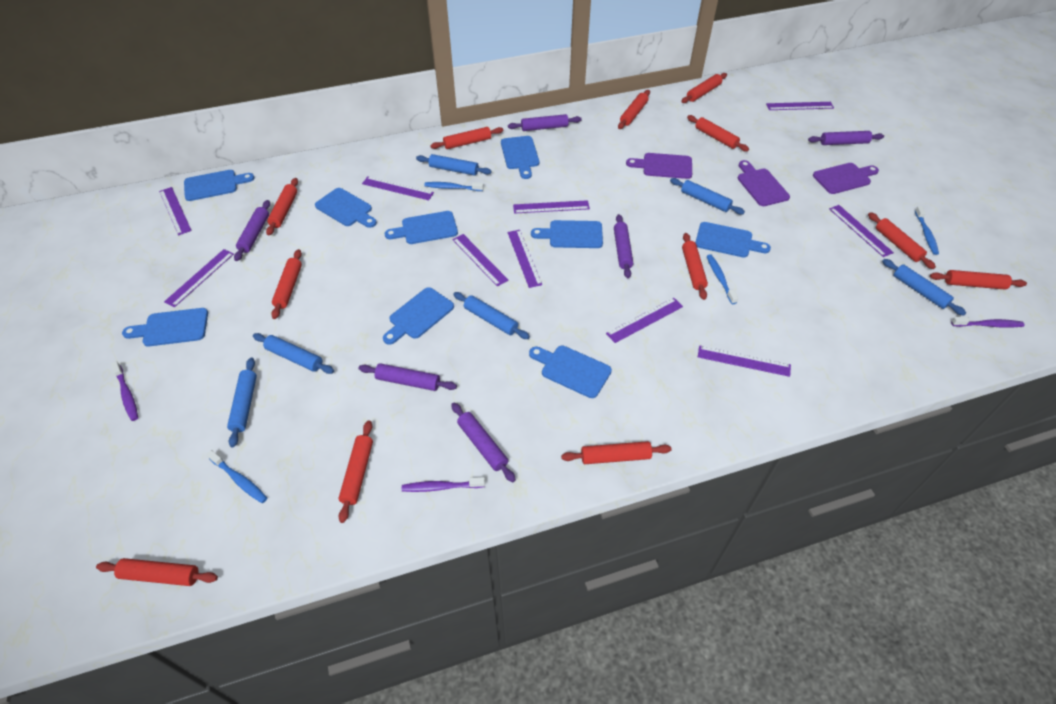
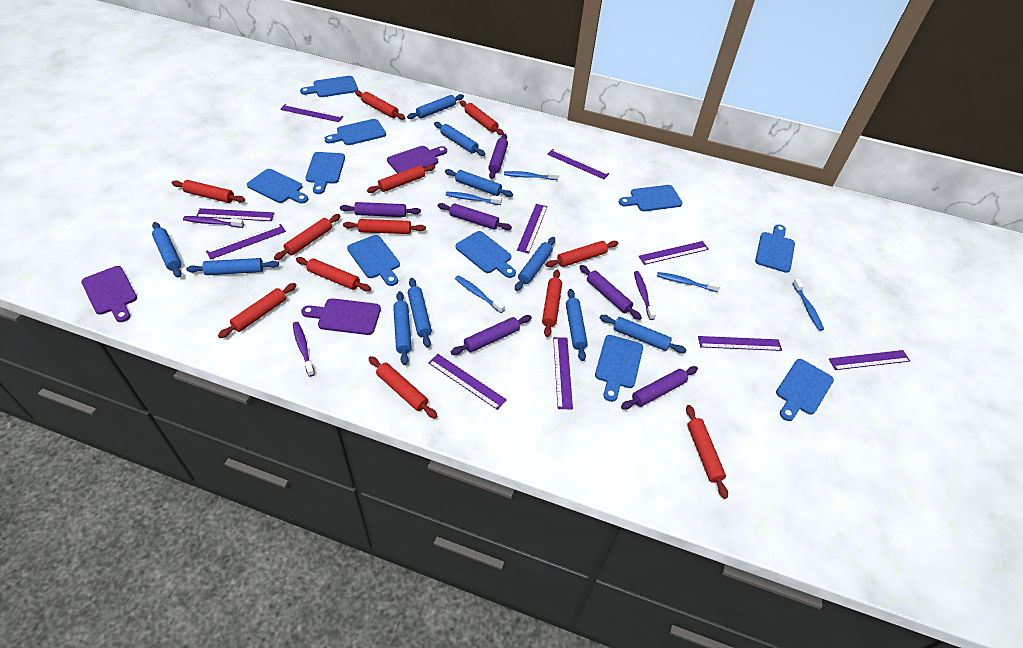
blue cutting board: [122,308,208,346] [184,170,255,201] [315,188,377,228] [383,287,454,345] [385,211,458,244] [501,136,539,179] [529,346,612,398] [531,220,603,248] [695,222,771,257] = 9 -> [247,169,308,204] [300,76,358,97] [306,152,345,194] [324,119,386,145] [347,235,400,286] [456,231,516,278] [595,335,643,402] [619,185,682,211] [755,224,795,273] [776,359,834,421] = 10
blue rolling pin: [227,358,257,447] [253,333,334,374] [416,154,492,176] [453,292,530,339] [670,178,745,215] [882,259,966,316] = 6 -> [152,222,182,278] [186,258,279,275] [393,291,412,365] [407,94,464,119] [408,278,432,348] [434,122,485,156] [445,169,513,197] [515,237,555,291] [566,289,588,361] [600,315,687,353] = 10
blue toothbrush: [206,450,267,503] [424,182,484,191] [707,254,738,304] [915,206,939,255] = 4 -> [446,192,502,205] [455,275,505,313] [504,171,559,180] [657,272,720,292] [792,279,824,331] = 5

